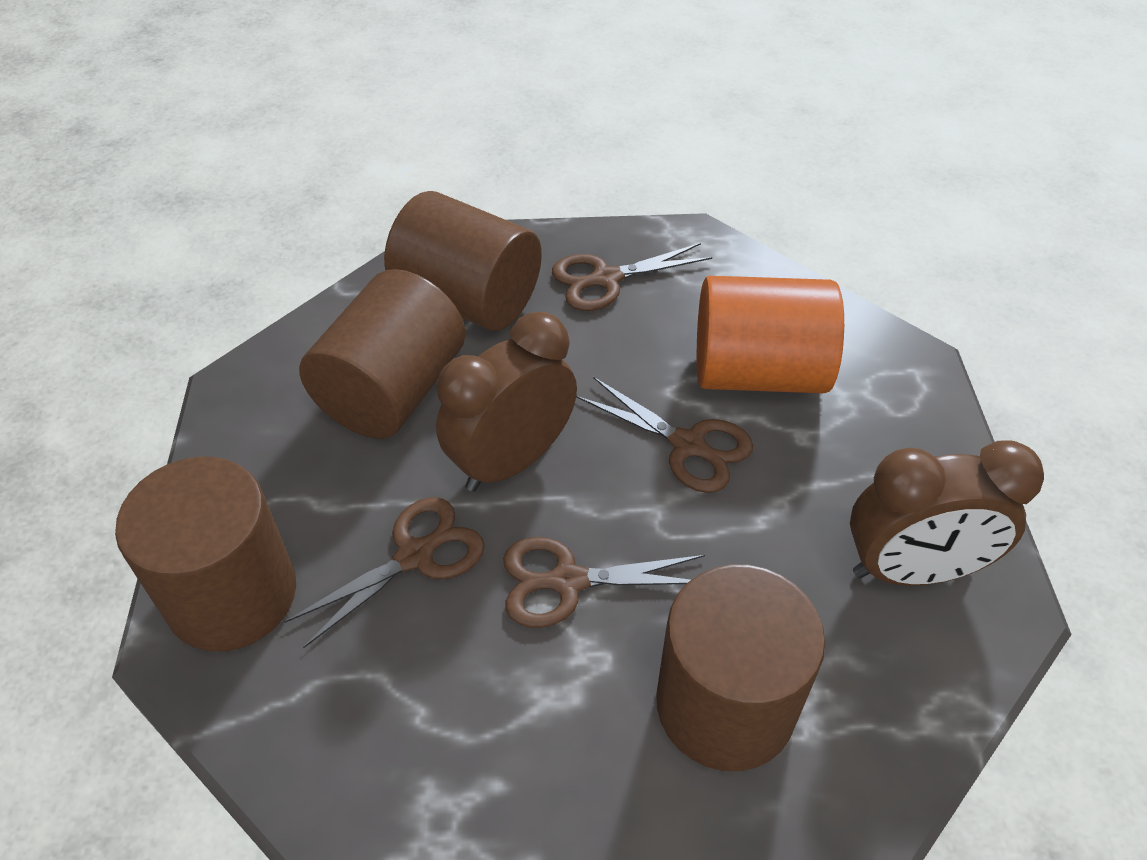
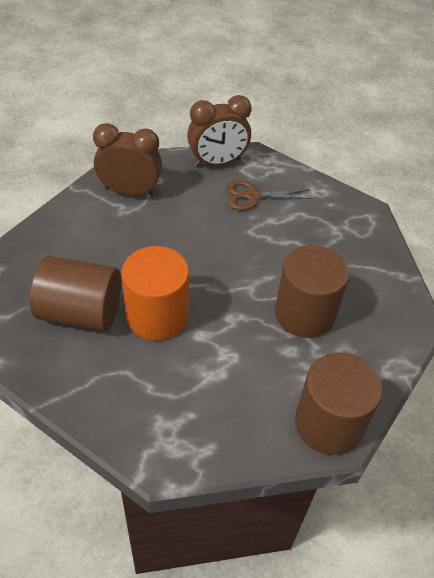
brown cylinder: [115,457,296,651] [299,269,466,439] [384,191,542,331] [656,564,825,771] = 4 -> [30,256,121,331] [275,245,349,338] [295,353,382,455] = 3
brown scissors: [284,497,485,648] [503,537,705,628] [552,243,712,311] [576,377,753,493] = 4 -> [226,180,312,210] = 1

